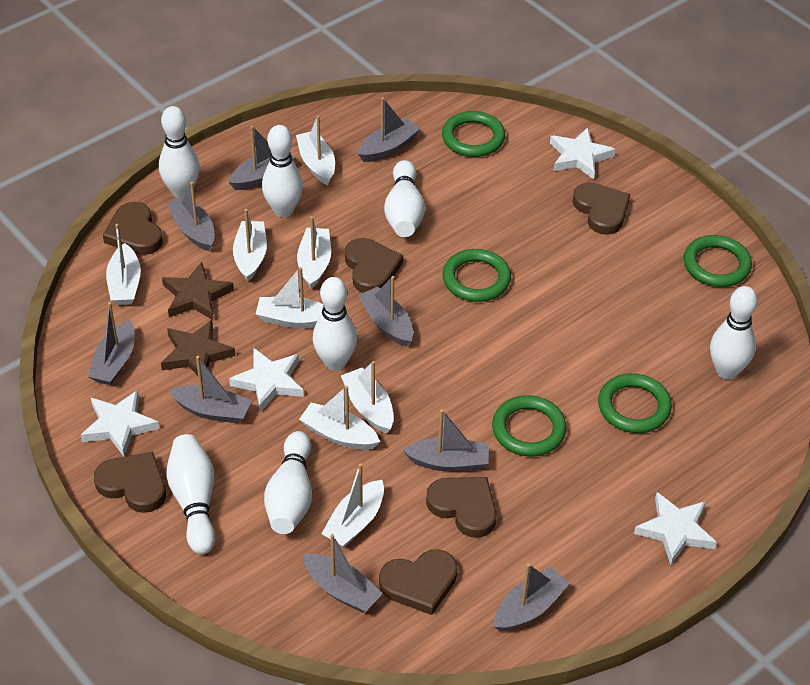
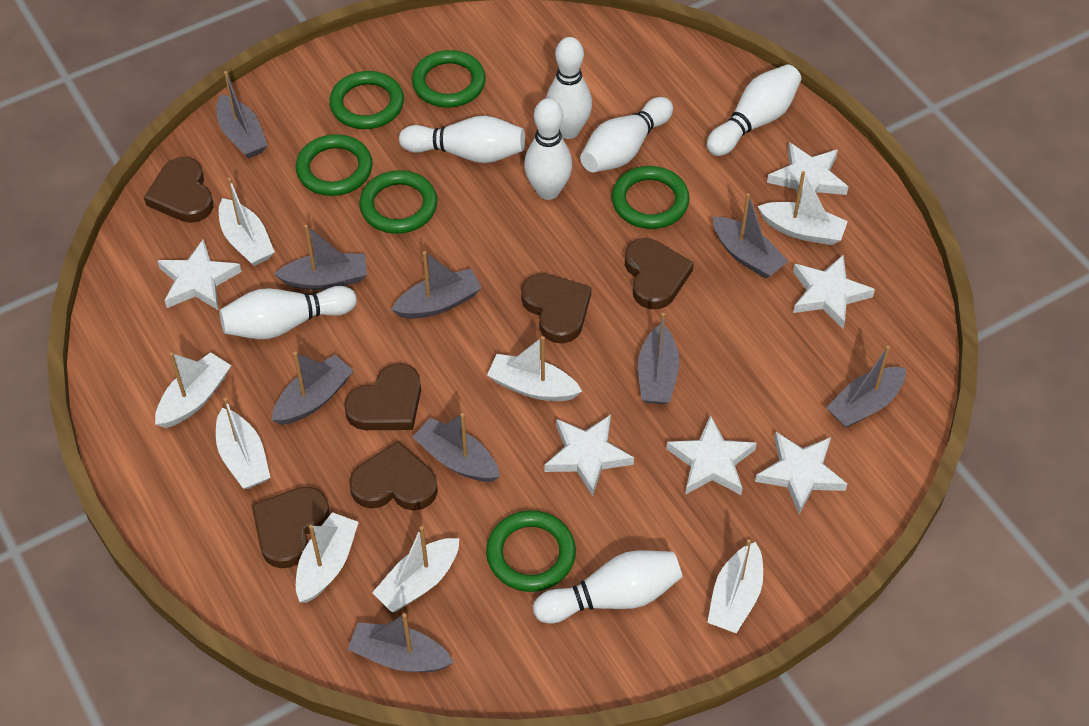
brown star: [161,320,235,381] [162,262,234,321] = 2 -> none = 0
green ring: [442,111,505,157] [442,249,511,302] [492,395,567,456] [598,373,672,433] [684,235,752,287] = 5 -> [296,134,373,196] [329,71,404,129] [359,170,437,234] [412,50,486,108] [486,510,576,592] [612,166,690,229] = 6
white star: [81,390,159,457] [229,348,304,412] [550,128,615,179] [634,492,717,565] = 4 -> [157,239,242,310] [544,415,634,496] [666,415,757,495] [755,432,847,514] [767,142,848,203] [793,255,875,329] = 6

